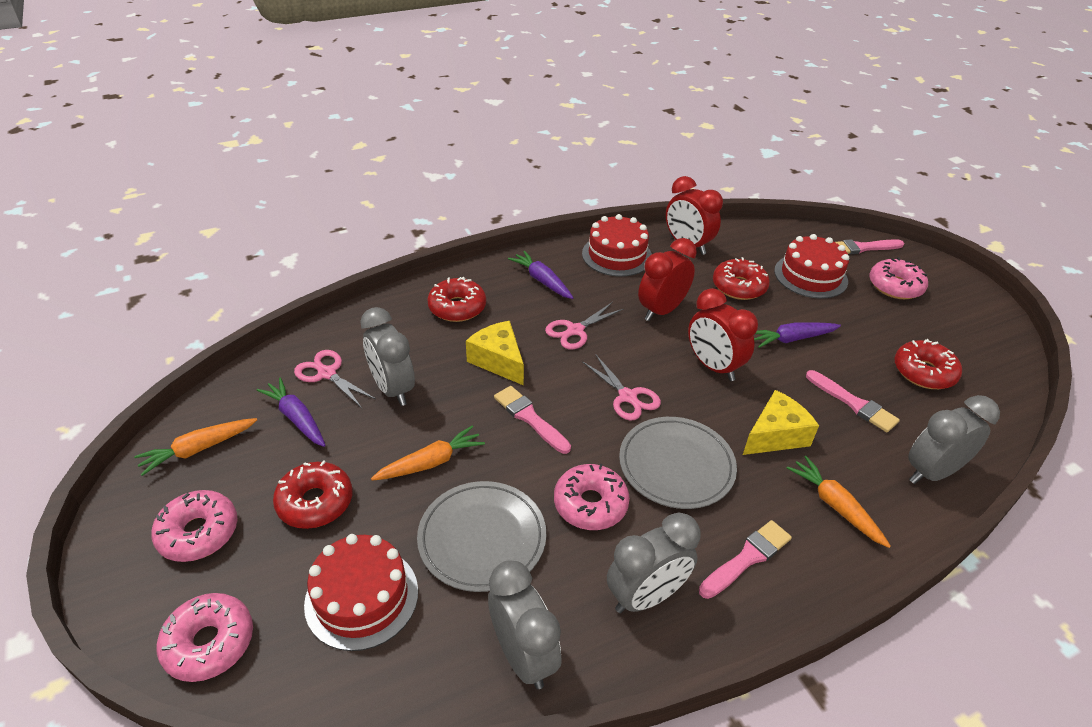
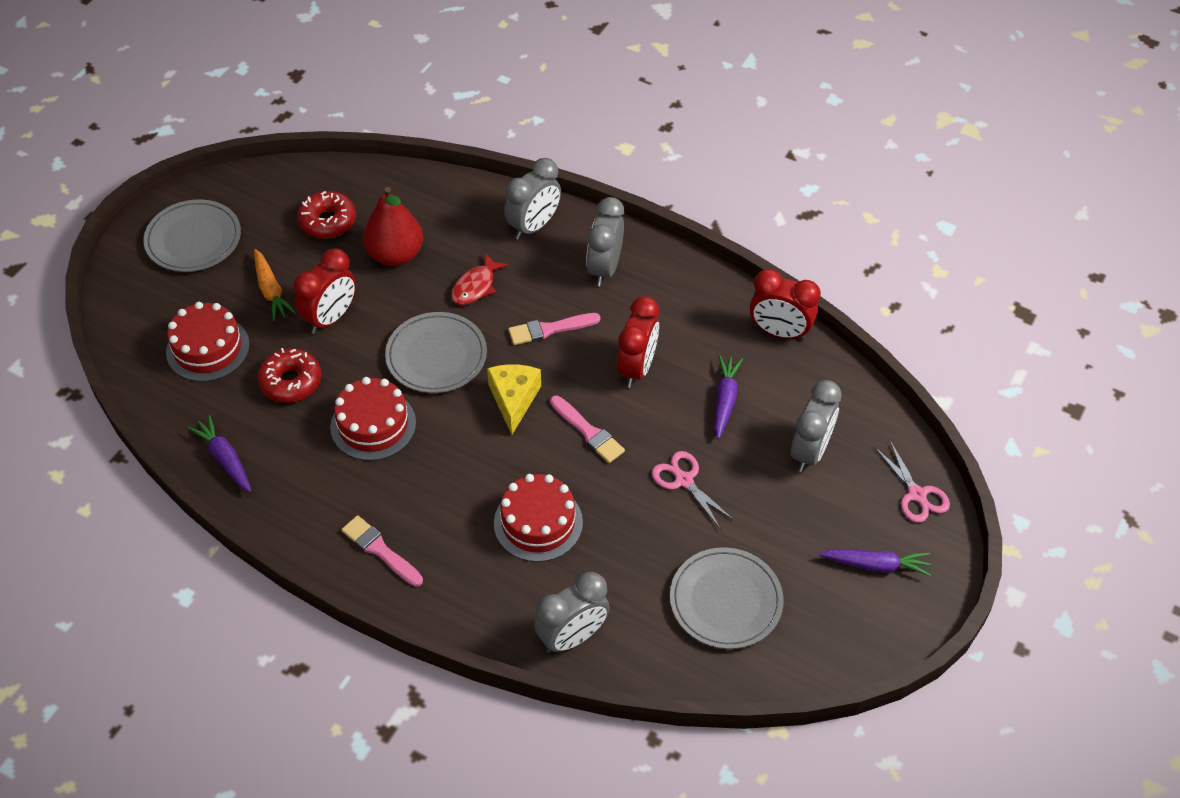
grey plate: [417,481,546,592] [619,417,737,509] = 2 -> [144,199,241,272] [385,312,487,393] [670,547,784,649] = 3
orange carrot: [134,418,257,476] [371,425,485,481] [787,456,891,548] = 3 -> [254,249,296,321] = 1
pink brush: [494,386,571,454] [699,520,792,599] [806,370,900,432] [835,239,904,254] = 4 -> [341,515,423,587] [508,313,601,345] [550,396,625,463] = 3
pink donut: [151,490,238,562] [157,593,253,682] [554,464,630,530] [870,257,928,299] = 4 -> none = 0
pink scissors: [294,350,376,408] [545,302,623,349] [582,354,661,421] = 3 -> [652,451,734,528] [875,441,950,522] = 2
red donut: [273,460,353,529] [428,277,486,322] [713,257,770,300] [894,339,962,389] = 4 -> [257,348,322,403] [297,191,356,239] = 2
red fish: none = 0 -> [451,253,509,305] = 1
red pear: none = 0 -> [363,187,423,266] = 1
yellow cheese: [466,321,524,385] [743,390,819,455] = 2 -> [487,364,541,435] = 1

